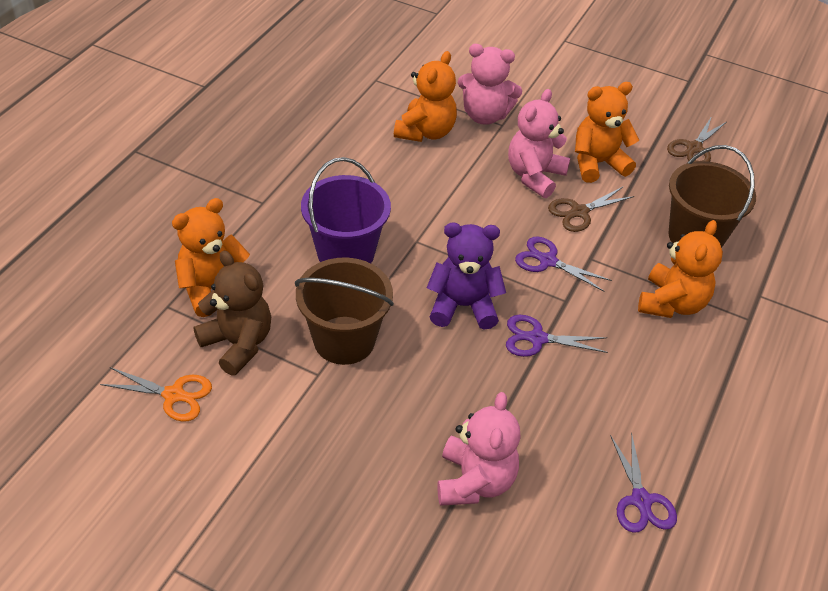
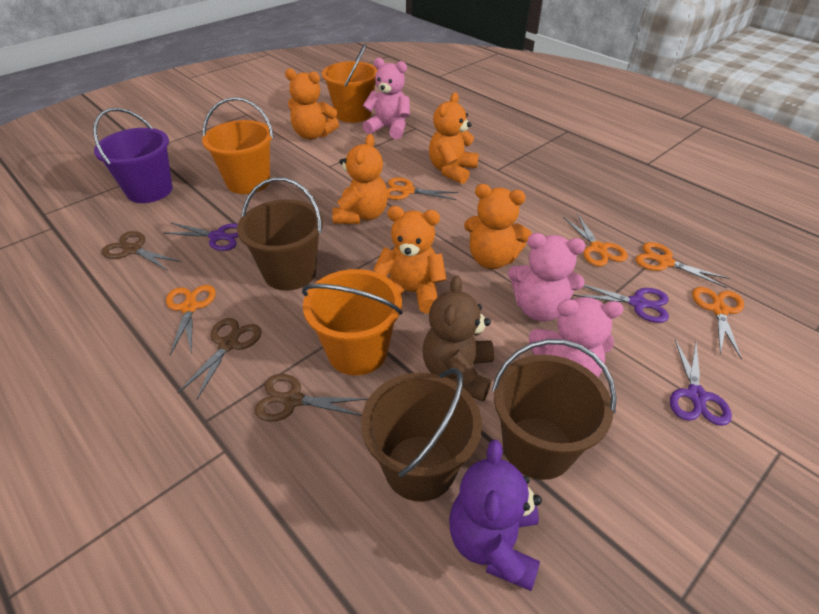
brown bucket: [295,258,394,365] [668,145,756,248] = 2 -> [237,177,323,291] [361,368,482,502] [492,339,617,480] = 3
brown scissors: [548,187,634,232] [667,116,726,162] = 2 -> [102,231,181,270] [178,318,262,399] [254,374,368,422] = 3
orange bucket: none = 0 -> [202,97,274,194] [302,269,403,375] [322,44,378,123] = 3
orange scissors: [100,367,212,422] = 1 -> [166,285,216,355] [387,177,458,200] [563,214,628,266] [635,242,730,288] [692,287,744,359] = 5
orange teddy bear: [172,198,250,317] [394,51,457,142] [575,82,639,183] [638,220,723,318] = 4 -> [285,69,339,140] [332,134,388,224] [373,206,447,314] [429,92,479,184] [464,184,532,269] = 5

